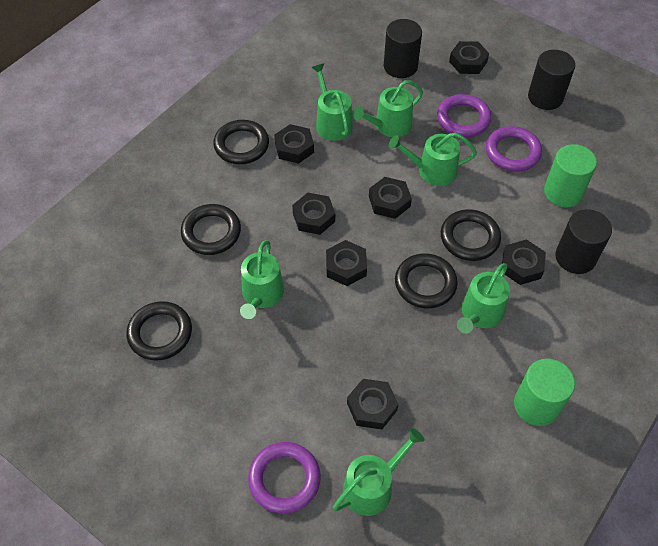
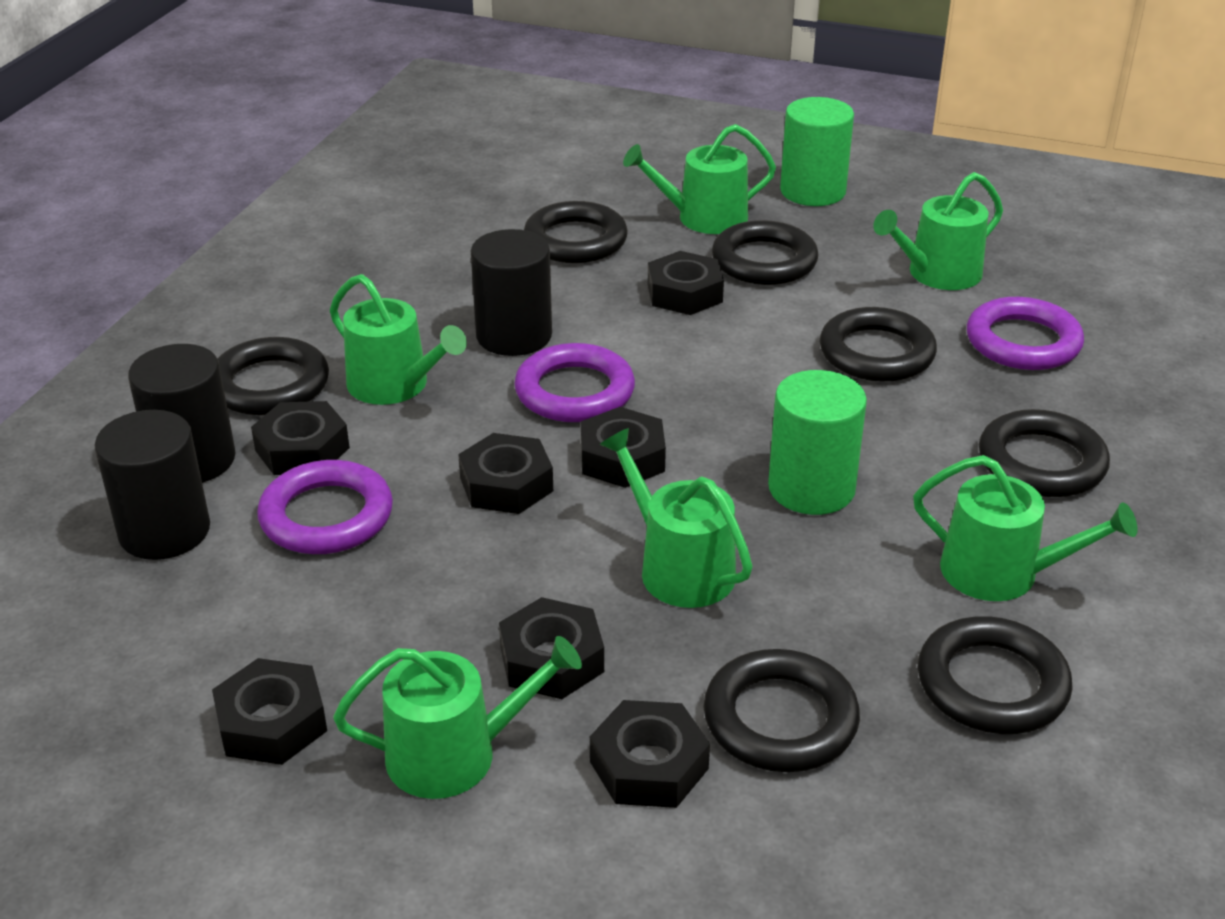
black ring: [127,301,192,361] [181,204,241,255] [213,120,269,164] [395,253,458,308] [441,209,501,261] = 5 -> [217,337,329,415] [524,201,628,263] [704,649,860,772] [712,220,819,285] [820,307,937,382] [918,616,1073,734] [979,409,1110,497] = 7

